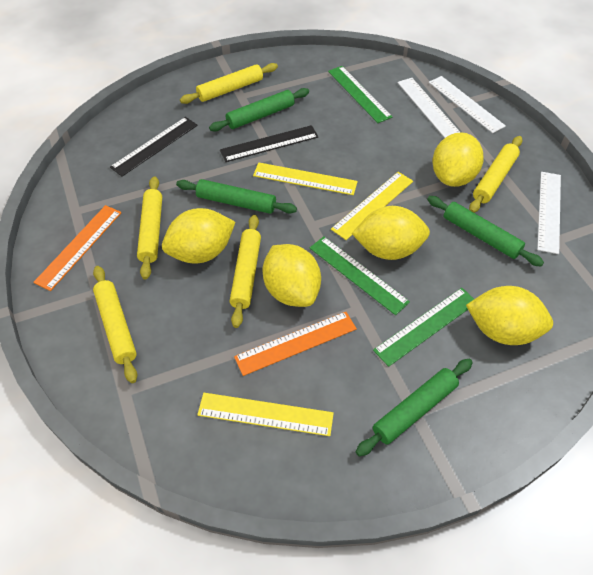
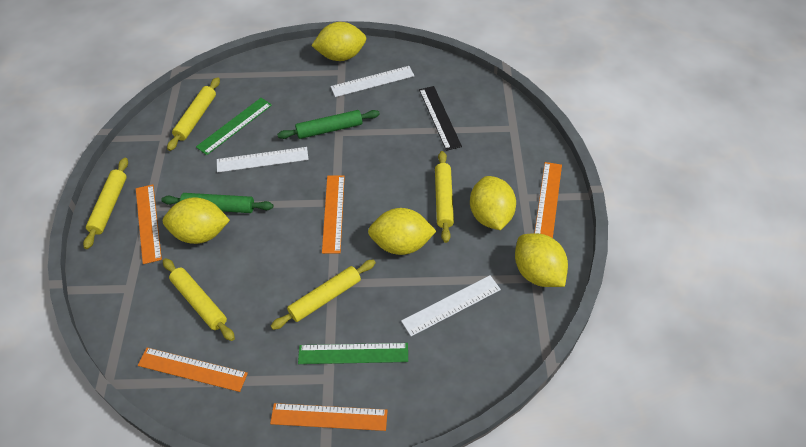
black ruler: [110,117,198,176] [220,125,318,162] = 2 -> [419,86,462,151] = 1
green rolling pin: [176,179,297,214] [209,88,309,131] [356,359,473,456] [427,196,544,267] = 4 -> [161,193,273,213] [277,110,380,139] = 2
green ruler: [310,236,410,315] [328,66,392,123] [373,288,474,367] = 3 -> [196,98,272,155] [298,343,408,364] = 2
orange ruler: [33,205,122,291] [234,312,357,376] = 2 -> [136,185,162,264] [138,348,248,392] [270,403,388,431] [322,175,345,254] [534,162,562,238] = 5
yellow ruler: [197,393,334,436] [253,163,358,195] [331,172,413,240] = 3 -> none = 0

